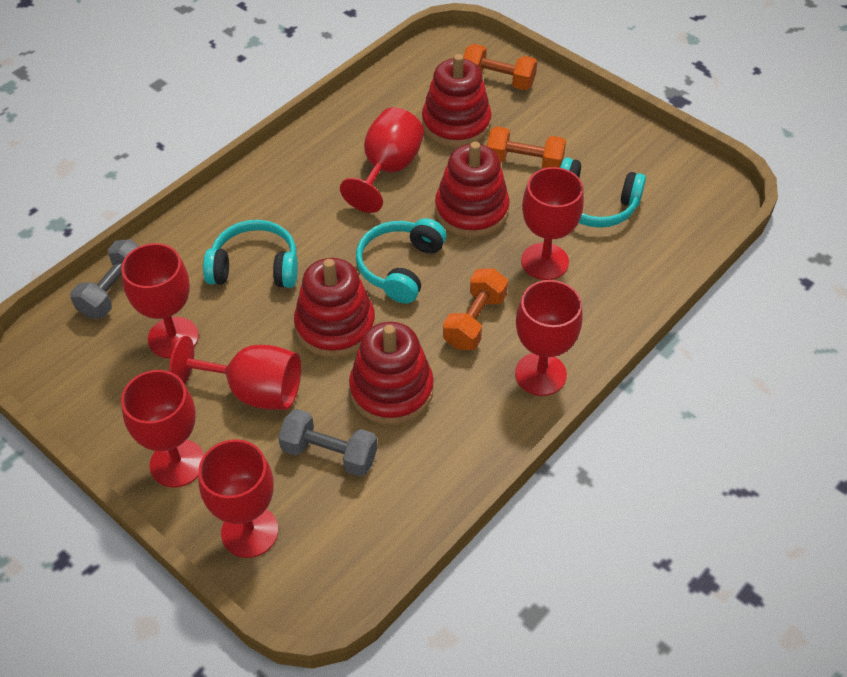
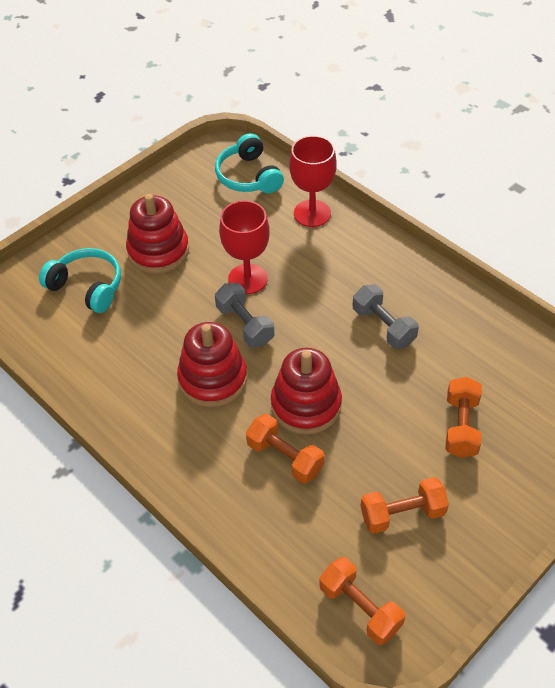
orange dumbbell: [443,268,508,350] [463,44,537,90] [487,126,566,169] = 3 -> [246,414,325,484] [319,557,405,645] [361,477,449,534] [445,377,482,458] = 4
red goblet: [121,243,199,358] [121,370,204,488] [169,336,301,410] [198,439,278,558] [340,107,424,213] [515,280,582,396] [521,167,584,280] = 7 -> [219,200,270,294] [289,135,336,227] = 2
red stacking toy: [294,258,375,358] [349,322,434,425] [422,54,492,147] [435,142,510,238] = 4 -> [126,194,189,274] [177,322,247,407] [271,348,342,435] = 3
turquoise headphones: [203,220,298,288] [356,218,446,304] [560,158,646,228] = 3 -> [39,248,121,313] [215,133,284,193] = 2

